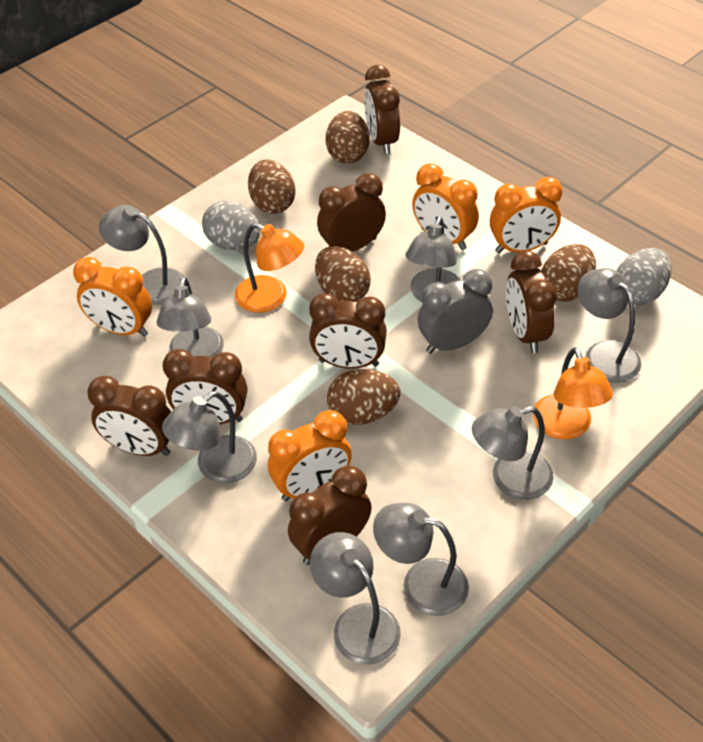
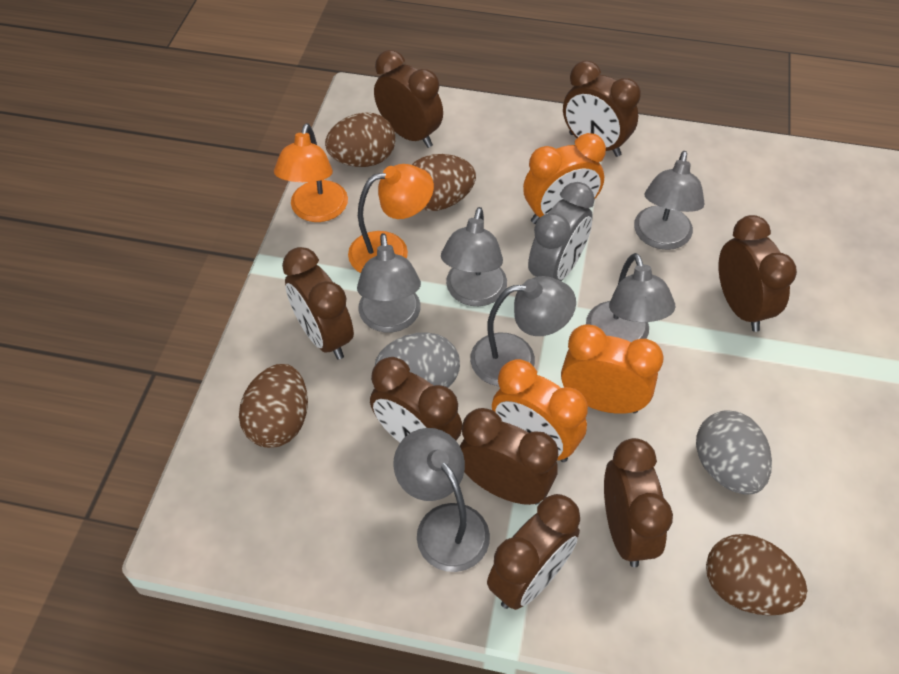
brown clock: [88,376,171,456] [163,349,247,424] [288,466,372,565] [309,293,387,369] [317,173,386,252] [364,65,400,155] [506,251,557,353] = 7 -> [282,247,354,360] [370,357,462,442] [374,50,443,148] [460,408,558,505] [487,494,580,610] [563,61,641,157] [604,438,673,567] [719,215,797,332] = 8
brown egg: [248,159,296,214] [315,246,371,302] [326,111,370,164] [327,369,400,425] [541,244,596,302] = 5 -> [239,364,308,448] [325,112,396,167] [412,154,476,211] [706,534,807,616] = 4
grey lamp: [99,205,184,305] [156,277,224,357] [162,391,257,483] [310,532,401,665] [373,503,469,616] [405,216,460,302] [472,406,553,500] [578,268,641,383] = 8 -> [357,233,421,333] [393,428,490,572] [441,207,507,306] [470,276,576,386] [586,253,675,342] [634,151,705,250] = 6
orange clock: [73,257,152,337] [268,410,352,501] [412,163,479,250] [490,177,562,254] = 4 -> [492,359,588,462] [523,133,606,224] [561,324,664,414] = 3

